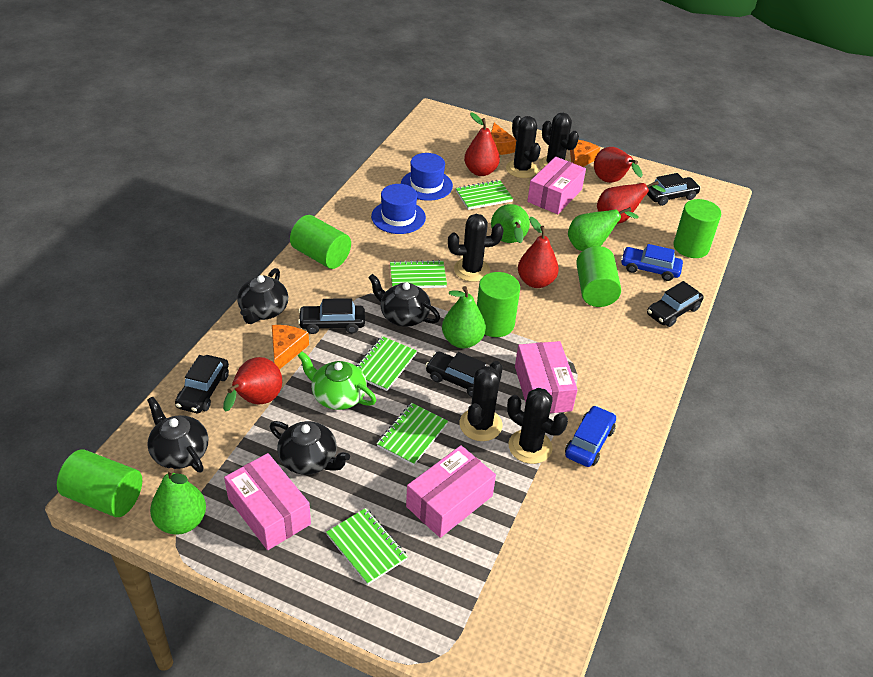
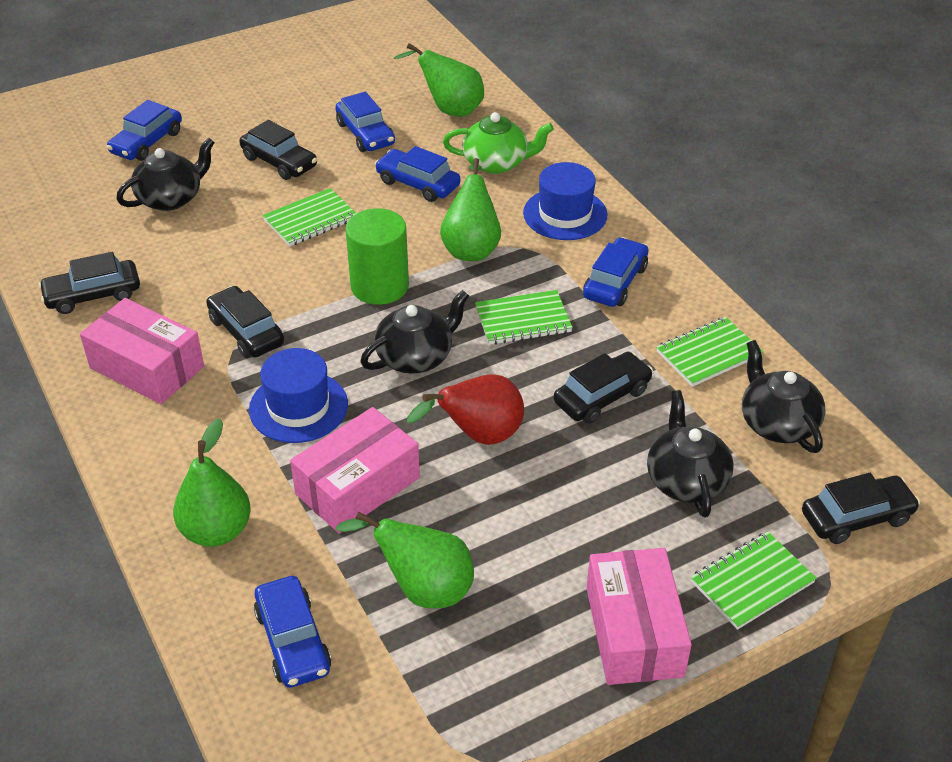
black cactus: [448,214,504,282] [459,361,503,441] [506,116,541,178] [507,388,568,464] [539,113,579,169] = 5 -> none = 0
blue car: [565,405,616,467] [621,244,683,281] = 2 -> [107,100,182,161] [254,576,331,688] [335,92,395,152] [375,146,461,202] [583,237,648,307] = 5
green cylinder: [57,449,142,517] [290,215,351,269] [477,272,520,337] [576,246,621,307] [673,199,721,258] = 5 -> [345,208,409,305] = 1
green notebook: [326,508,408,585] [356,336,417,391] [376,403,448,466] [390,260,447,288] [456,180,513,210] = 5 -> [262,188,356,246] [475,290,573,345] [656,317,763,387] [691,532,817,630] = 4
orange cheese: [272,325,309,369] [491,123,516,155] [570,140,600,167] = 3 -> none = 0
pink box: [224,453,311,550] [406,445,496,538] [515,341,578,413] [527,157,586,214] = 4 -> [80,298,204,404] [290,407,420,533] [587,548,692,685] = 3
red pear: [223,357,282,412] [464,113,500,176] [518,217,559,288] [594,147,643,183] [597,181,665,223] = 5 -> [407,374,524,445] = 1

